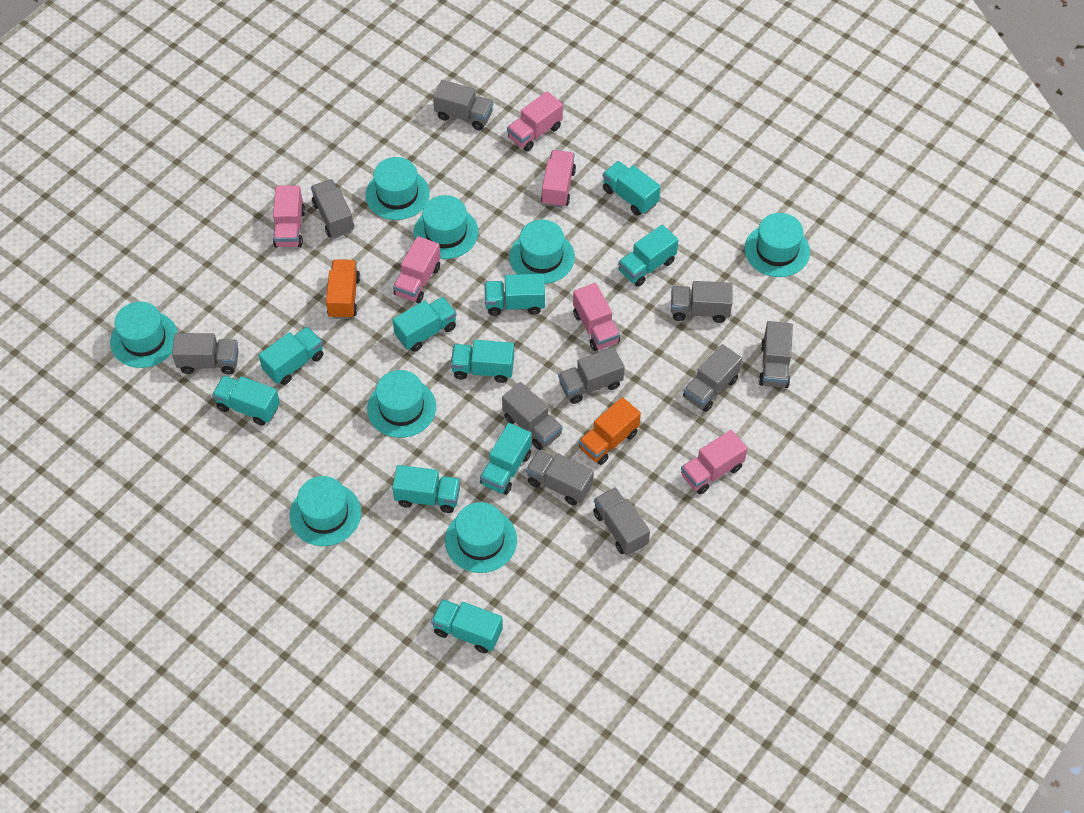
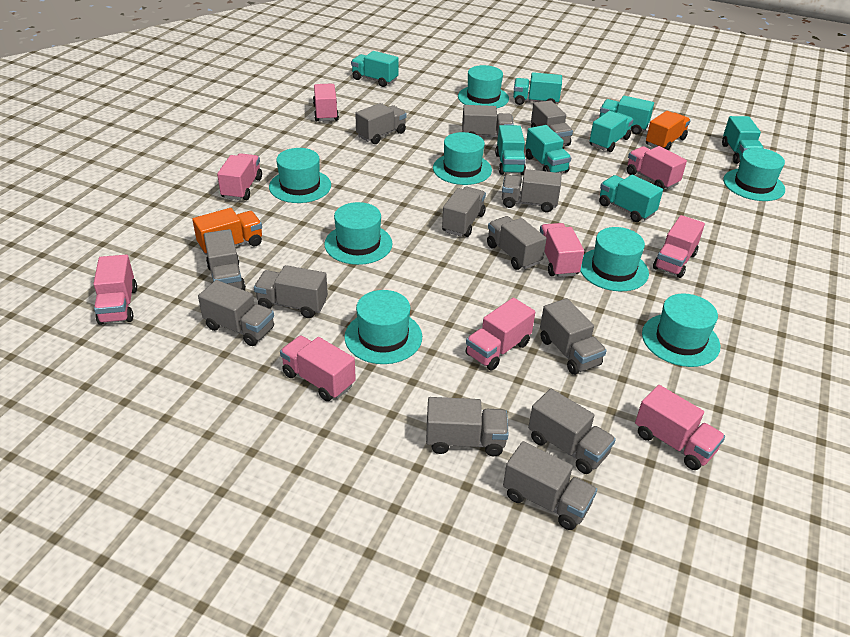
grey truck: [172,333,239,374] [311,179,354,238] [433,80,493,130] [502,382,562,450] [526,450,594,505] [558,347,624,404] [593,487,650,555] [671,281,733,323] [683,344,742,412] [759,321,793,388] = 10 -> [198,280,274,346] [204,229,246,290] [254,265,328,318] [355,103,407,144] [426,397,509,456] [442,187,486,237] [462,105,514,137] [487,216,547,270] [502,169,562,212] [503,441,597,530] [528,389,616,474] [531,100,573,146] [540,298,607,375] = 13
pink truck: [273,185,305,247] [393,236,441,303] [507,91,563,151] [541,150,576,208] [573,283,620,351] [681,430,748,494] = 6 -> [93,255,137,325] [217,153,262,200] [280,335,356,401] [313,84,339,121] [465,298,535,370] [540,223,584,277] [627,146,687,189] [635,385,725,470] [653,215,705,278] = 9
turquoise truck: [212,375,280,426] [258,327,323,385] [392,297,457,352] [392,465,460,513] [431,599,503,653] [451,340,514,383] [480,423,532,495] [485,274,545,316] [603,161,661,216] [618,225,678,287] = 10 -> [351,51,399,87] [495,125,526,175] [513,72,562,105] [525,125,571,173] [590,111,633,152] [599,96,654,134] [599,175,663,222] [722,116,764,164] = 8

